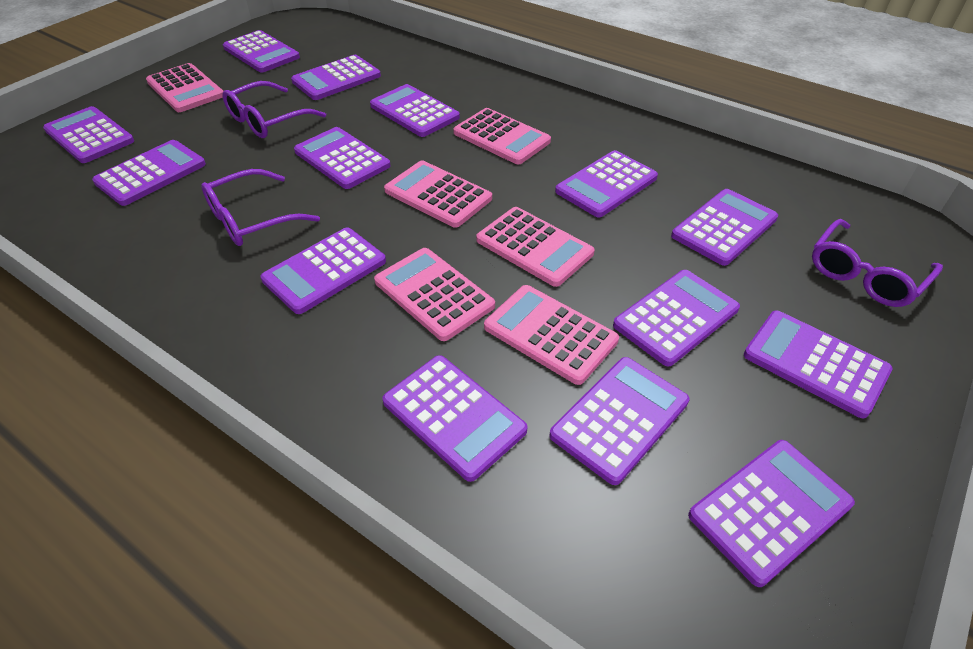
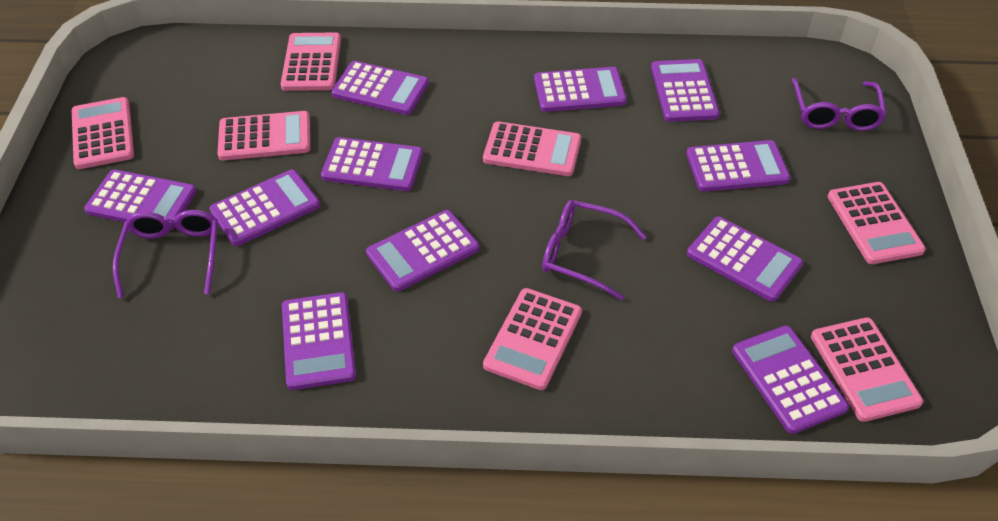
pink calculator: [146,63,224,112] [374,248,495,341] [384,161,492,228] [453,108,551,164] [476,207,595,287] [484,285,619,385] = 6 -> [72,97,134,169] [217,111,310,161] [281,33,341,91] [483,121,581,176] [483,288,582,390] [811,317,923,422] [828,182,926,264] = 7
purple calculator: [43,106,134,163] [92,140,206,206] [223,30,300,72] [260,227,386,314] [291,55,381,100] [294,127,391,189] [370,84,460,137] [382,355,528,482] [549,357,690,485] [555,150,658,217] [613,270,740,367] [671,189,778,266] [688,440,855,587] [744,311,892,418] = 14 -> [84,170,197,231] [209,169,320,246] [282,292,356,390] [321,137,423,191] [331,61,429,115] [366,210,479,292] [534,67,627,112] [651,59,720,122] [686,140,790,192] [687,216,803,302] [732,325,849,434] = 11

